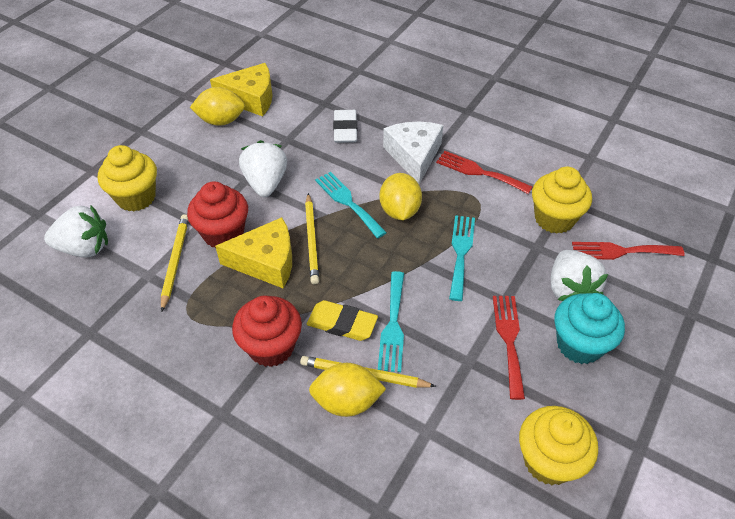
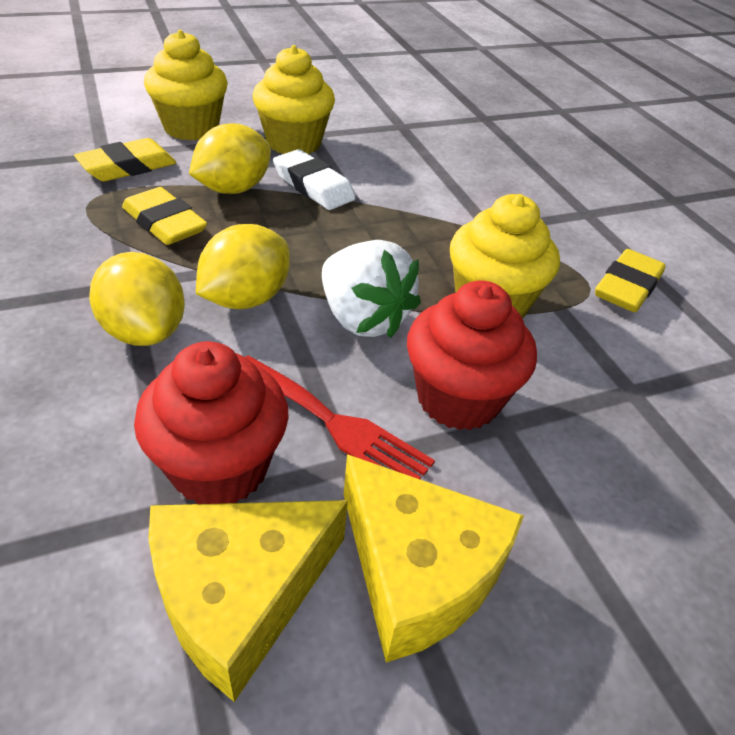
red fork: [436,151,532,194] [493,296,525,400] [572,242,685,260] = 3 -> [245,356,435,480] = 1
turquoise cupcake: [554,293,625,364] = 1 -> none = 0
turquoise fork: [315,172,387,238] [378,271,404,372] [449,215,475,301] = 3 -> none = 0
white cheese: [383,122,443,184] = 1 -> none = 0
white strawberry: [44,205,108,258] [239,140,287,197] [551,250,608,302] = 3 -> [322,240,421,338] = 1
yellow eraser: [307,300,378,341] = 1 -> [74,138,176,181] [122,187,207,245] [595,249,666,312] = 3
yellow pencil: [161,214,188,312] [300,356,436,388] [305,193,319,284] = 3 -> none = 0

